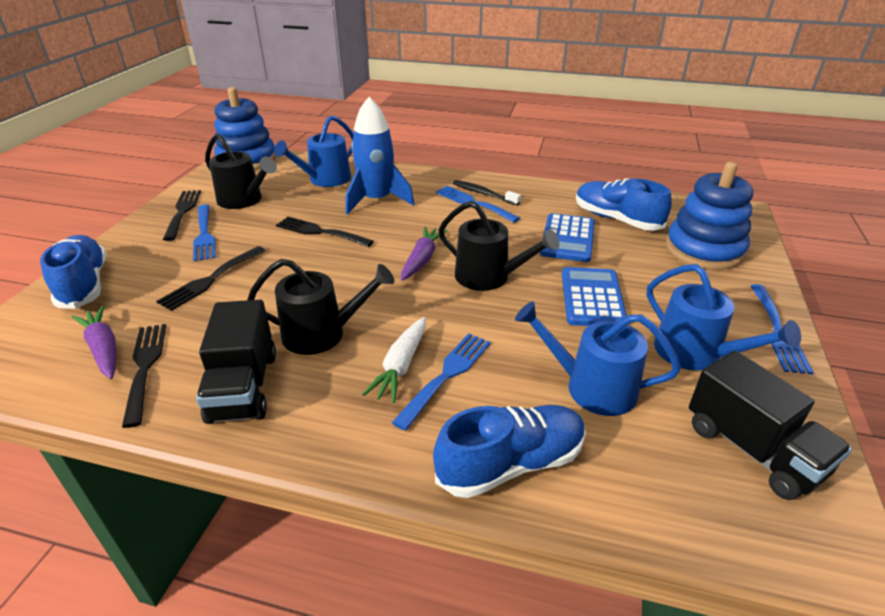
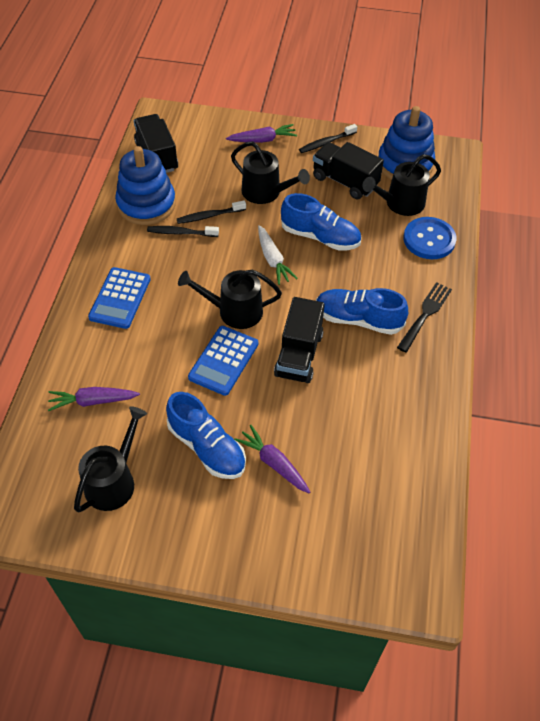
black fork: [122,324,166,428] [156,246,266,311] [163,190,201,241] [276,217,374,247] = 4 -> [397,282,452,353] = 1
black toothbrush: [453,180,521,205] = 1 -> [147,226,219,237] [177,200,246,224] [299,124,357,153] = 3
black truck: [196,300,276,424] [689,351,852,500] = 2 -> [134,114,178,173] [274,297,325,383] [313,142,384,199] = 3
black watering can: [205,134,277,209] [247,259,394,355] [438,201,559,291] = 3 -> [74,406,147,513] [178,269,282,329] [231,141,310,204] [363,154,441,216] = 4
blue button: none = 0 -> [403,217,456,259] = 1
blue fork: [193,204,216,261] [392,333,491,431] [435,186,520,223] [751,284,814,374] = 4 -> none = 0
blue rocket: [345,97,414,215] = 1 -> none = 0
blue watering can: [274,115,353,187] [515,301,681,416] [647,264,801,371] = 3 -> none = 0
purple carrot: [72,306,116,379] [401,226,447,281] = 2 -> [48,387,140,411] [226,124,297,143] [234,425,310,493] = 3

